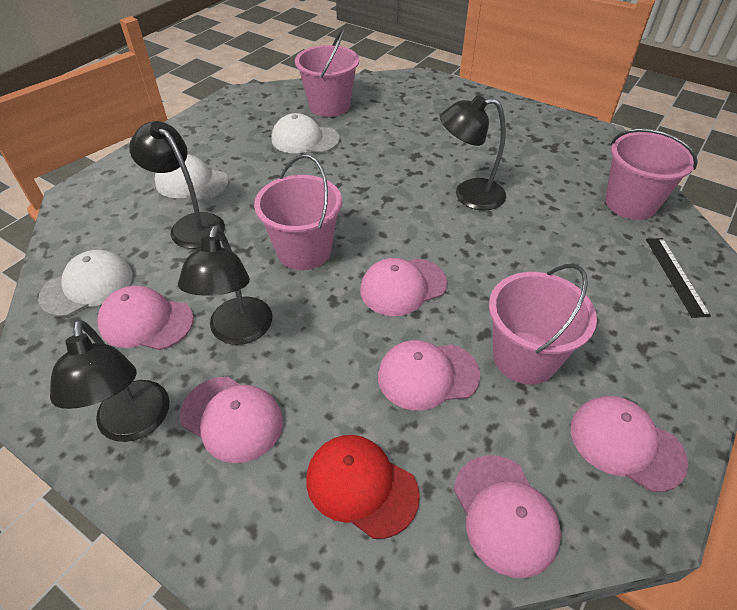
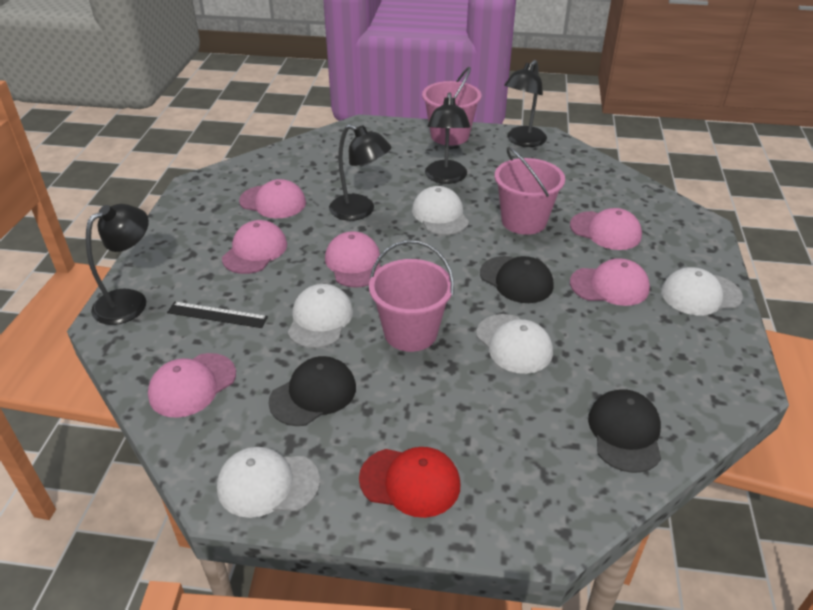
black cap: none = 0 -> [268,356,356,426] [480,256,554,303] [588,389,661,473] = 3
pink bucket: [254,154,342,270] [295,27,359,117] [489,264,597,384] [605,129,698,220] = 4 -> [369,240,454,352] [422,67,481,146] [495,147,565,235] = 3
white cap: [38,250,133,317] [155,154,229,201] [272,113,340,153] = 3 -> [217,447,320,518] [288,284,353,348] [412,186,469,236] [476,314,553,374] [661,267,743,315] = 5

